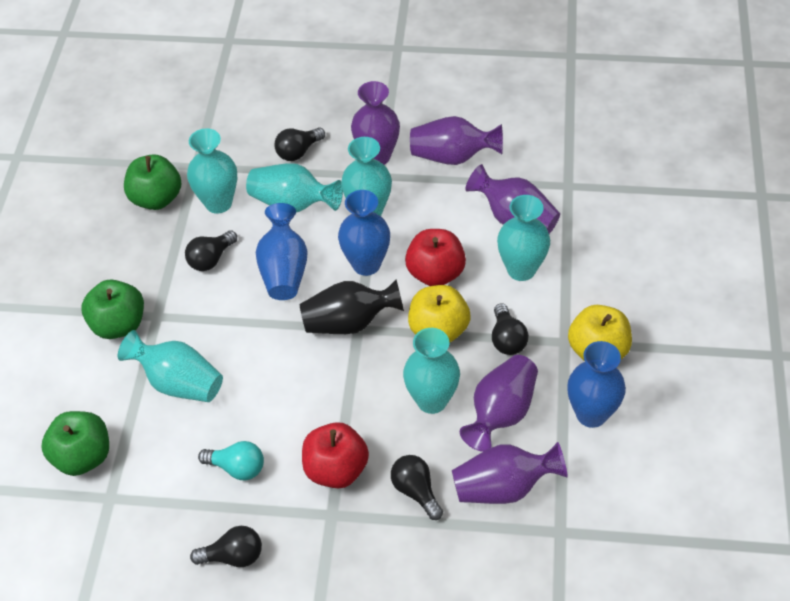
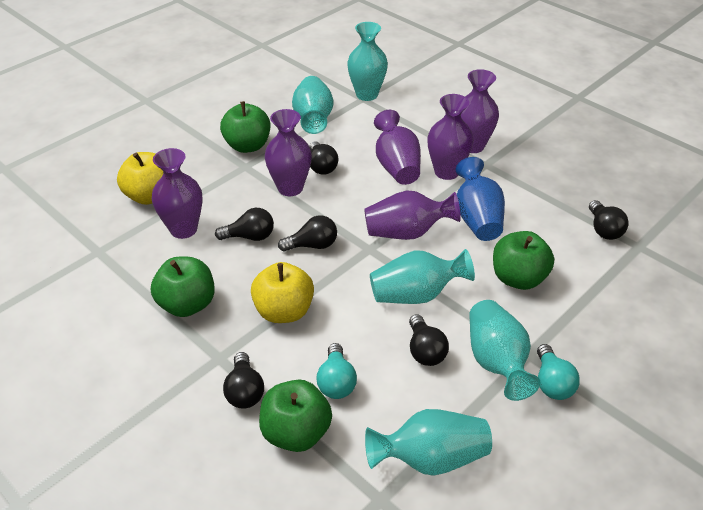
black light bulb: [185,230,237,271] [190,526,262,567] [275,127,325,161] [391,455,443,520] [492,303,529,355] = 5 -> [215,208,274,241] [223,352,264,409] [278,215,337,252] [310,141,338,175] [409,314,449,366] [589,200,629,240] = 6
black vase: [300,280,404,334] = 1 -> none = 0
blue vase: [256,203,308,300] [338,190,390,276] [567,341,626,428] = 3 -> [456,157,505,241] = 1
green apple: [41,411,109,476] [82,280,144,339] [124,154,181,210] = 3 -> [151,257,215,317] [220,101,270,153] [259,380,332,452] [493,231,554,290] = 4
purple vase: [351,81,400,165] [410,116,503,165] [452,442,568,504] [460,355,538,452] [465,164,560,234] = 5 -> [152,148,203,239] [265,109,312,196] [364,191,461,240] [374,110,421,185] [427,94,473,180] [461,69,499,153] = 6
red apple: [302,422,369,488] [405,229,466,286] = 2 -> none = 0
turquoise light bulb: [198,441,264,480] = 1 -> [316,343,357,399] [537,344,580,400] = 2
turquoise vase: [118,330,223,402] [187,128,237,214] [246,163,343,212] [341,137,392,216] [403,328,460,414] [497,195,550,281] = 6 -> [292,76,334,134] [347,22,388,101] [365,409,492,476] [370,249,475,304] [469,300,540,401] = 5

